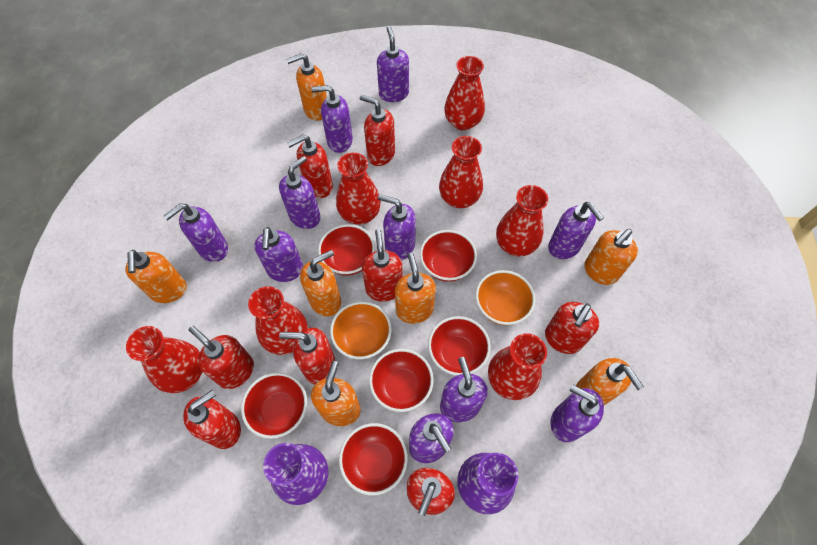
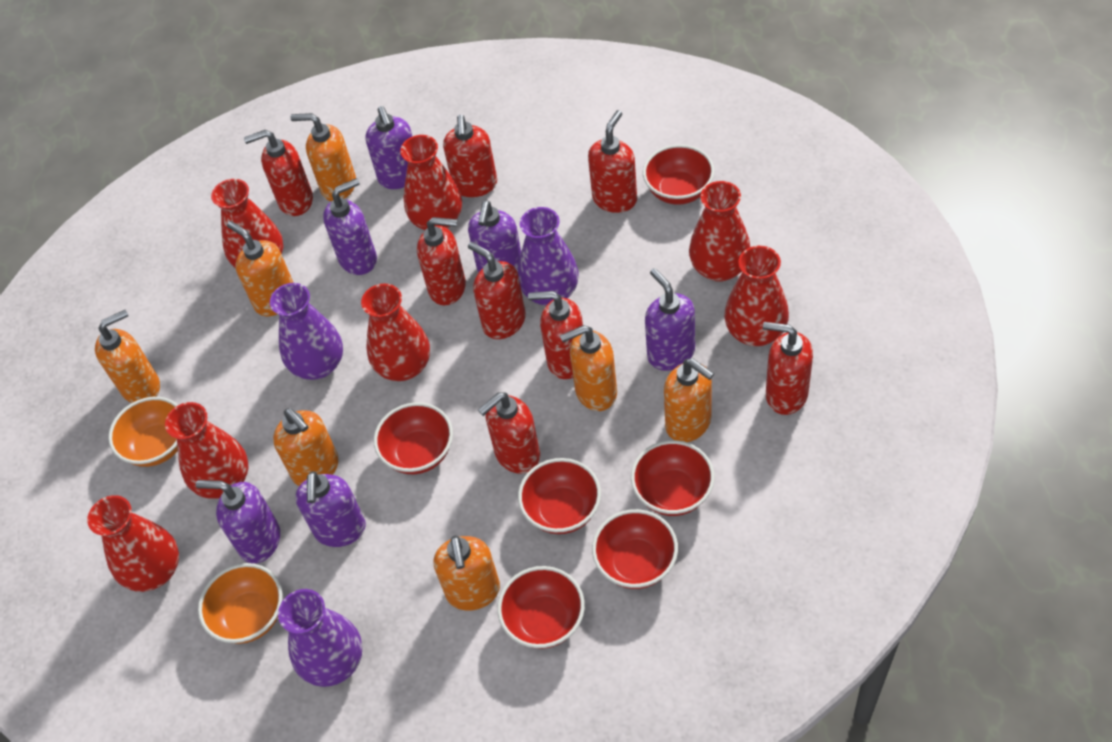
purple soap dispenser: [164,204,228,262] [254,227,303,282] [279,156,321,229] [311,85,353,153] [377,26,409,102] [378,194,416,260] [409,413,454,463] [440,357,488,422] [548,202,604,259] [551,385,604,442] = 10 -> [195,480,280,563] [295,471,366,547] [323,178,377,275] [365,106,413,189] [468,201,521,273] [645,268,695,371] = 6
purple vase: [263,443,328,505] [457,453,518,514] = 2 -> [270,283,343,380] [278,589,362,687] [518,207,579,305] = 3

